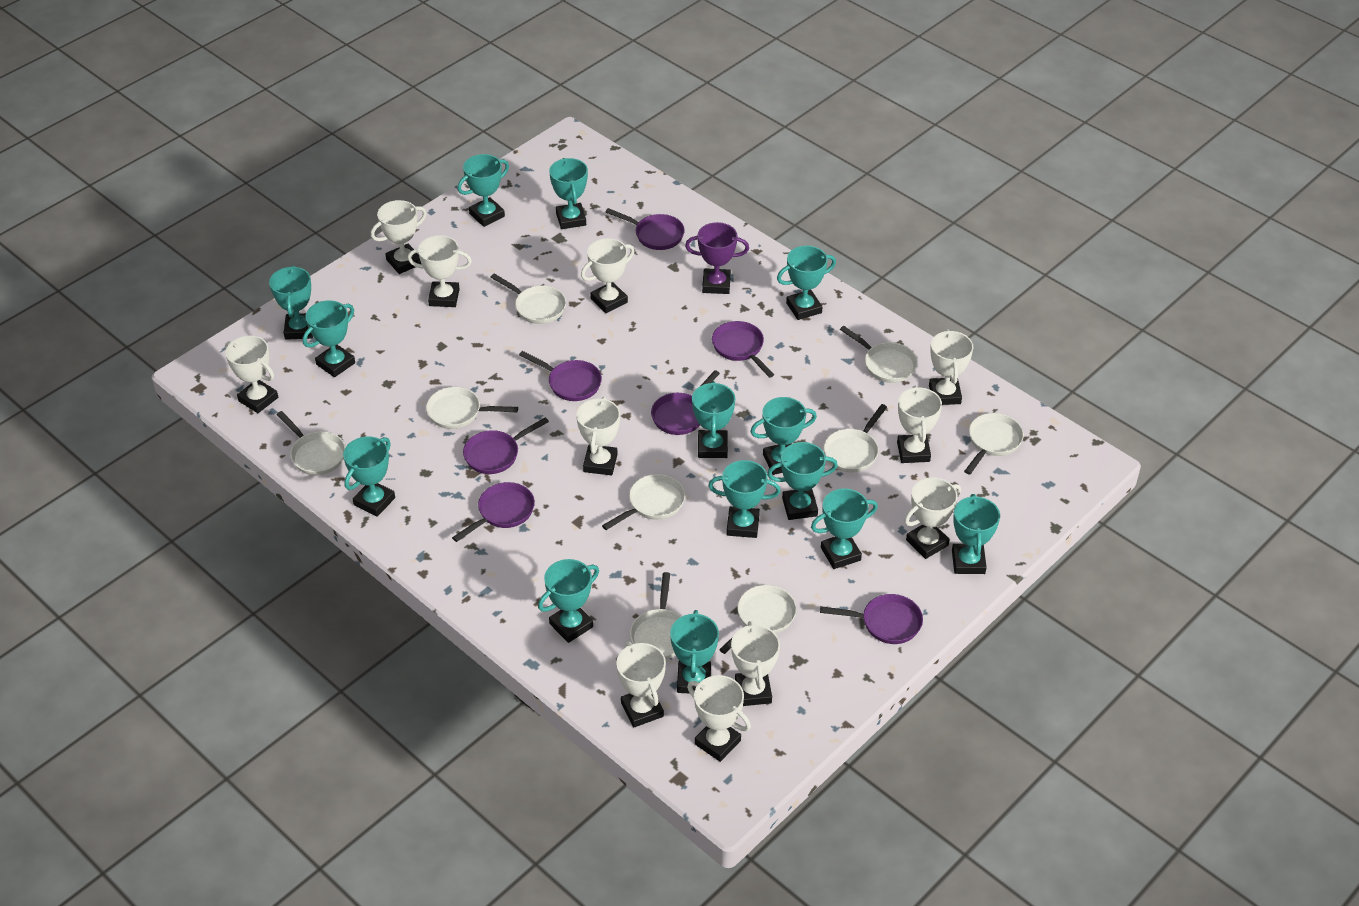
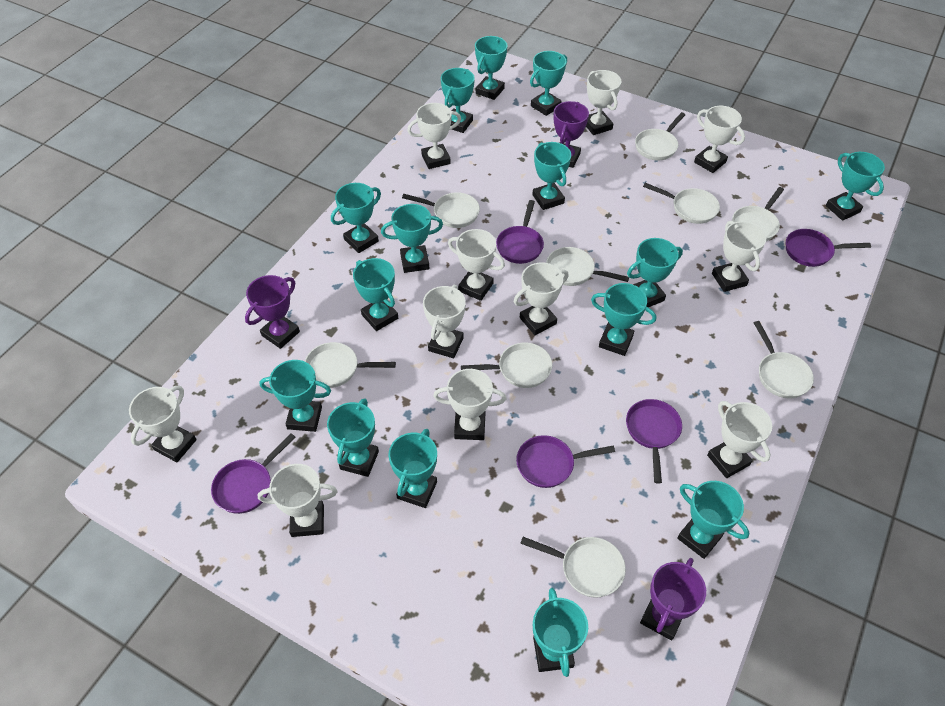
purple pan: [452,482,535,542] [463,417,549,474] [519,351,602,401] [606,208,685,250] [651,370,720,435] [712,321,774,378] [820,594,923,644] = 7 -> [211,433,296,514] [496,200,544,264] [516,435,615,488] [626,399,682,484] [786,229,871,267] = 5
purple trophy: [685,222,749,294] = 1 -> [245,275,300,349] [554,101,589,168] [640,558,706,640] = 3
turquoise trophy: [269,266,313,340] [303,300,355,377] [343,436,395,517] [457,154,509,227] [538,559,599,643] [549,158,588,229] [670,610,719,693] [692,381,735,458] [708,460,781,538] [750,397,817,475] [767,442,838,520] [777,246,836,320] [811,488,878,569] [952,494,1000,574] = 14 -> [259,360,331,432] [327,398,379,477] [331,183,381,253] [353,258,398,331] [381,204,443,273] [388,429,437,508] [441,68,475,133] [475,36,507,100] [530,51,567,116] [532,142,571,210] [533,588,588,677] [591,283,656,356] [627,238,683,307] [677,481,749,559] [826,152,885,221] = 15

